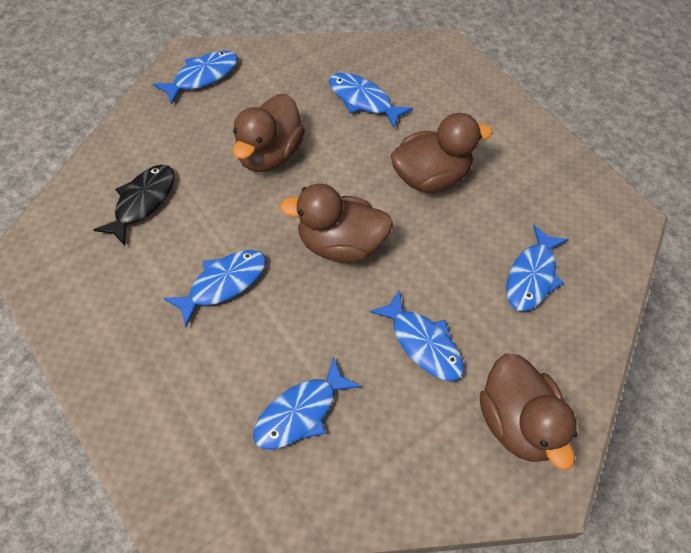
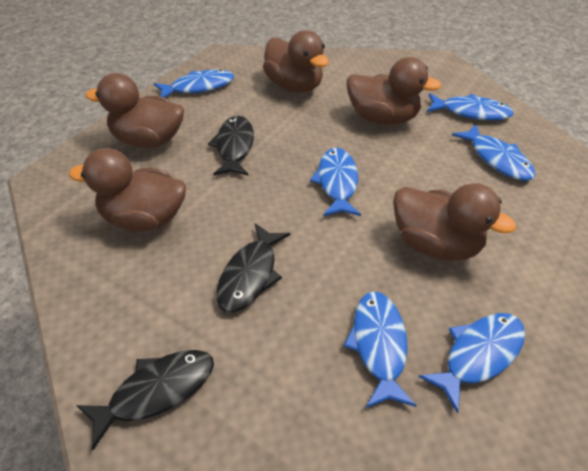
black fish: [93,165,174,246] = 1 -> [76,350,214,450] [208,116,254,175] [217,223,290,312] = 3
brown duck: [233,94,305,172] [280,184,393,263] [391,113,493,193] [480,353,577,470] = 4 -> [69,148,186,231] [85,73,184,148] [263,30,329,93] [347,57,441,125] [393,183,516,261] = 5

